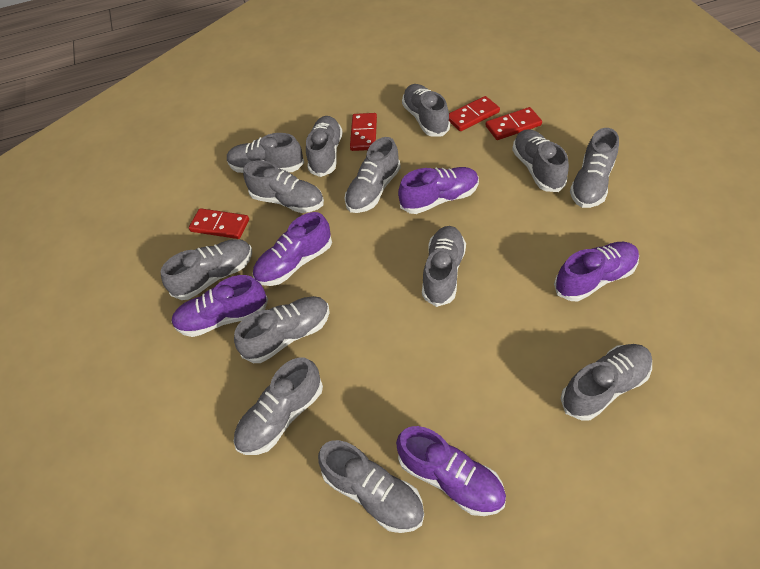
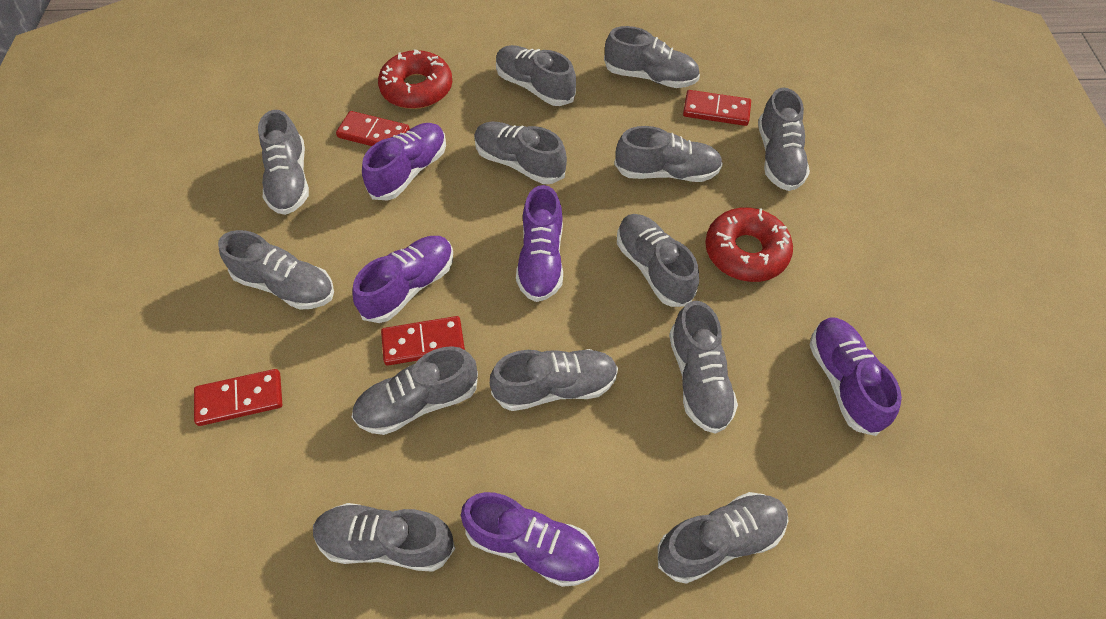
red donut: none = 0 -> [378,49,452,109] [705,207,793,282] = 2

